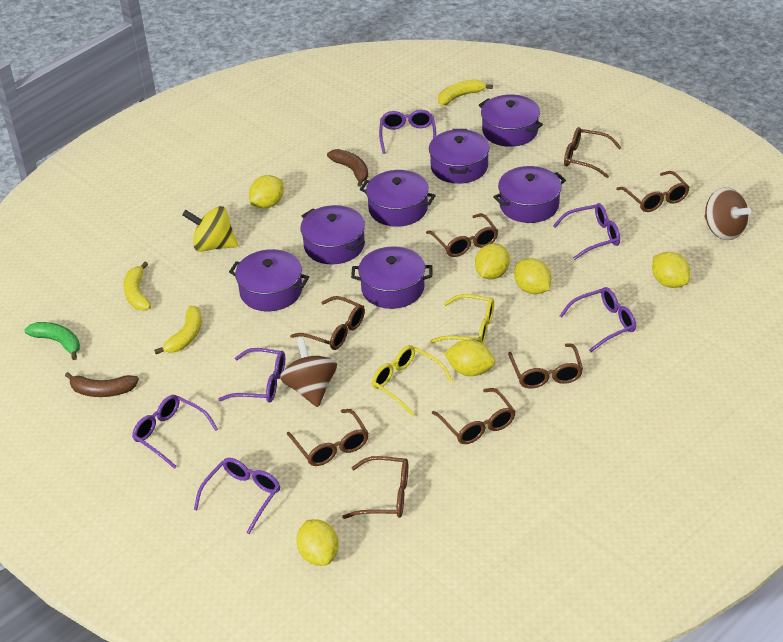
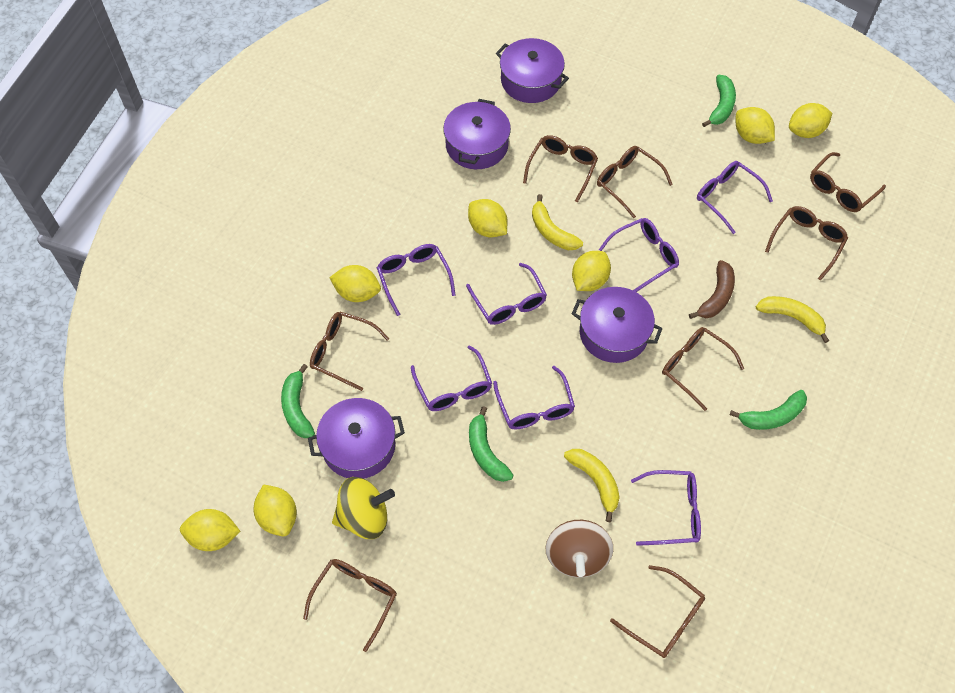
brown banana: [65,372,139,397] [327,149,368,187] = 2 -> [689,260,735,319] = 1
brown spinning top: [280,337,337,407] [704,187,751,240] = 2 -> [546,520,613,578] = 1
green banana: [25,322,80,360] = 1 -> [281,364,315,438] [469,406,513,482] [702,75,736,127] [730,390,807,430] = 4
purple glasses: [132,395,218,469] [194,458,280,534] [218,348,285,402] [379,110,436,154] [553,203,620,260] [560,287,636,352] = 6 -> [377,244,456,316] [411,345,492,411] [466,263,547,325] [493,366,575,430] [599,218,679,292] [631,470,701,546] [697,161,773,234] = 7
purple pot: [229,249,309,311] [300,205,365,264] [351,246,433,309] [360,170,436,227] [429,129,490,184] [479,95,543,147] [493,166,566,223] = 7 -> [308,398,405,479] [443,99,511,169] [496,38,569,103] [572,287,663,363] = 4
yellow glasses: [372,345,453,416] [430,294,494,344] = 2 -> none = 0
yellow lemon: [249,175,284,208] [296,519,339,566] [444,340,495,376] [475,243,510,280] [514,258,551,294] [652,252,690,288] = 6 -> [180,509,240,551] [254,484,297,536] [329,265,381,302] [468,199,508,237] [572,251,611,291] [736,107,775,144] [789,103,832,138] = 7

